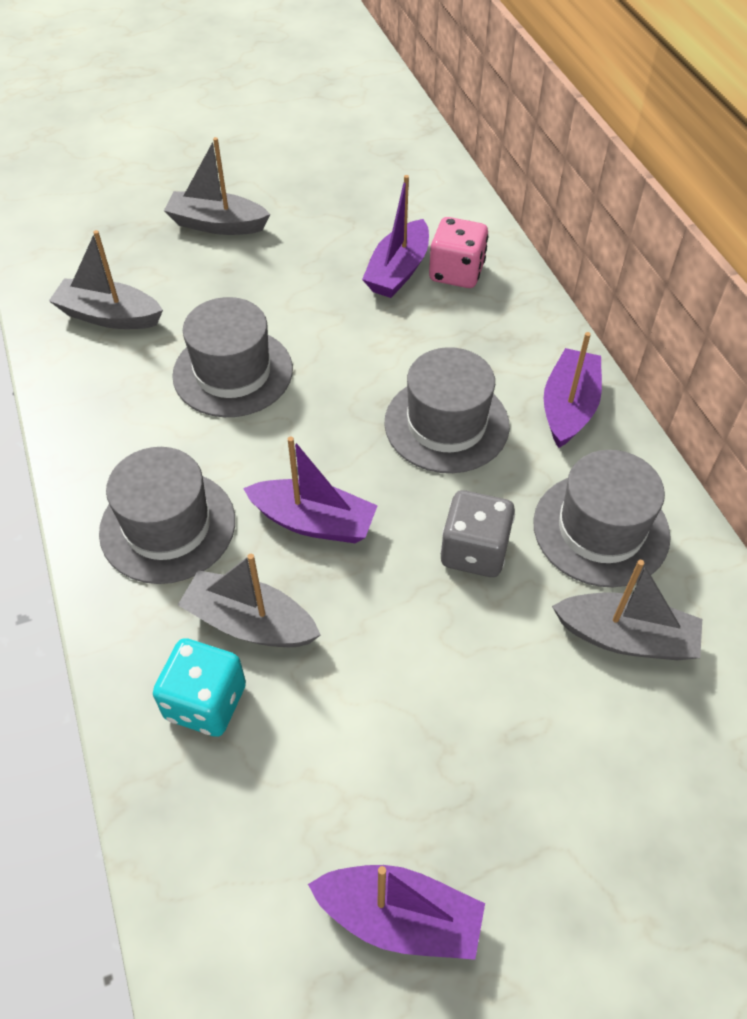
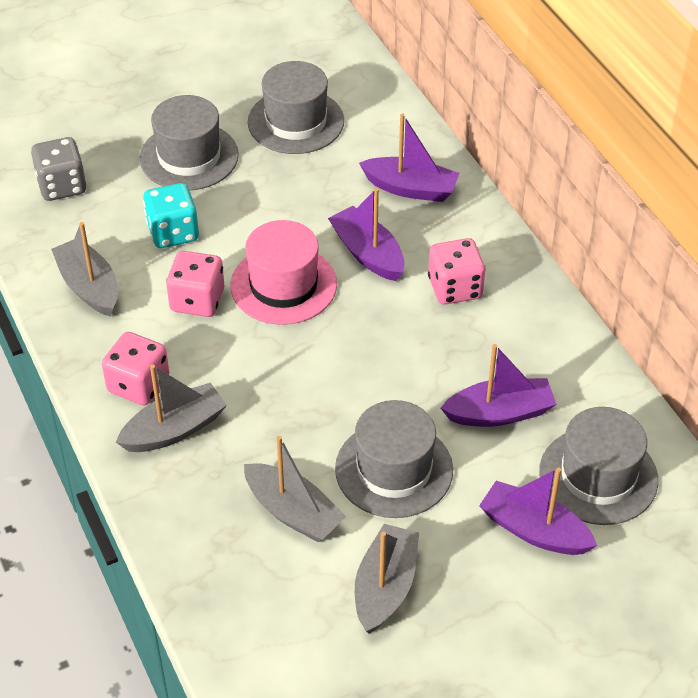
pink dice: [429,217,488,288] = 1 -> [102,332,169,406] [166,251,224,317] [428,238,485,305] = 3
pink hat: none = 0 -> [230,220,337,325] = 1

